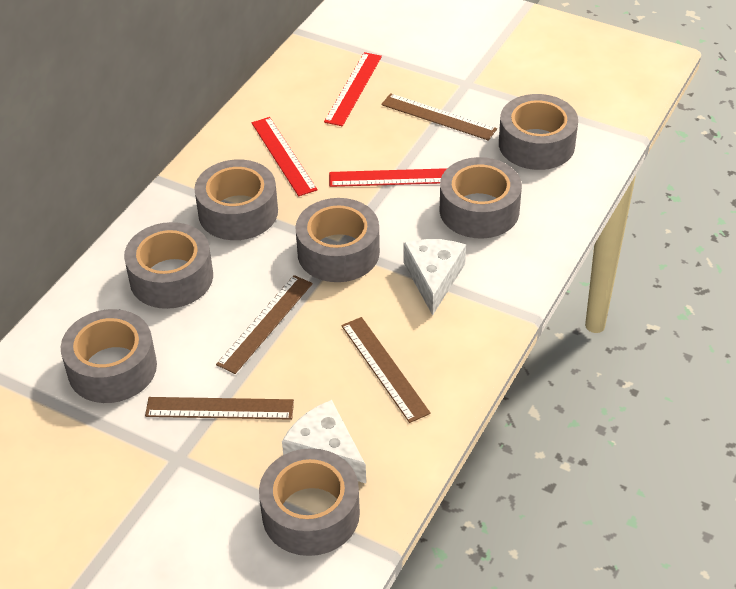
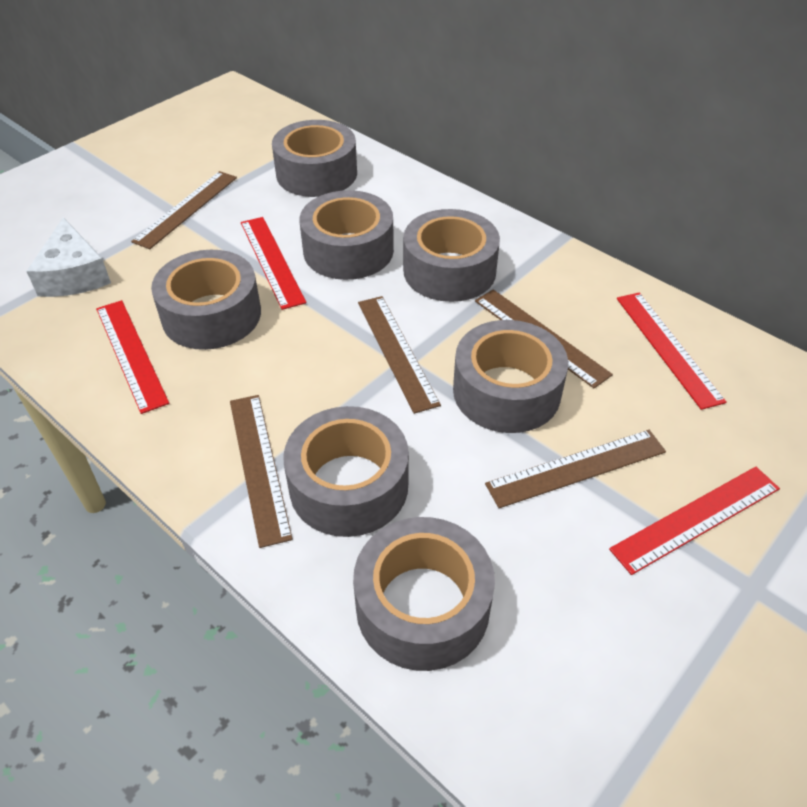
brown ruler: [145,397,294,420] [216,275,313,374] [341,317,431,423] [381,93,497,141] = 4 -> [131,171,237,249] [230,395,293,548] [358,296,441,414] [475,289,613,388] [485,430,666,508] = 5
red ruler: [252,117,318,196] [324,52,382,126] [329,168,447,187] = 3 -> [96,300,169,414] [241,217,306,310] [609,467,780,575] [617,292,726,410] = 4
white cheese: [282,400,366,483] [403,239,466,315] = 2 -> [26,217,111,297] = 1

